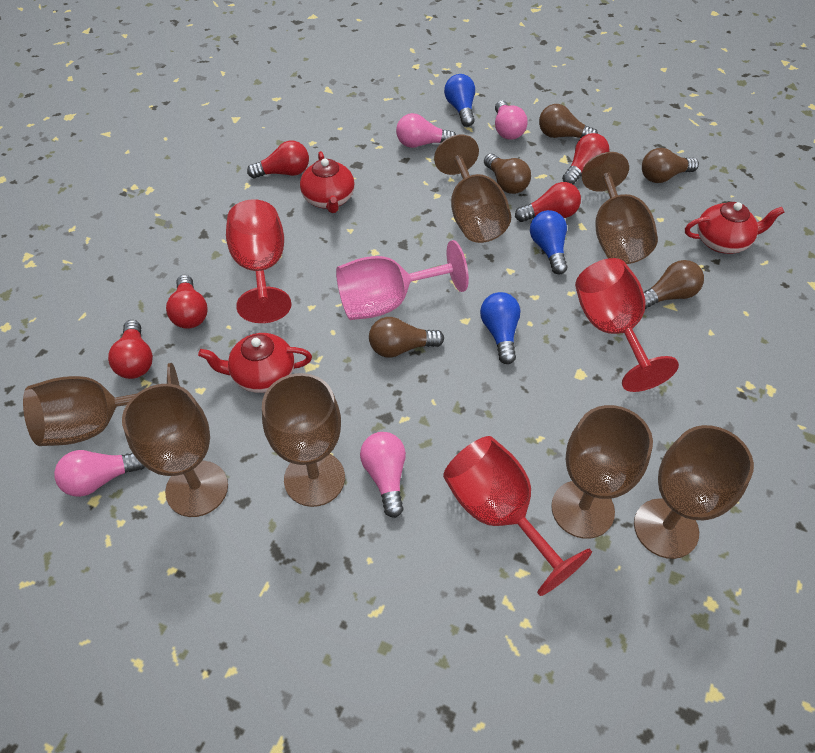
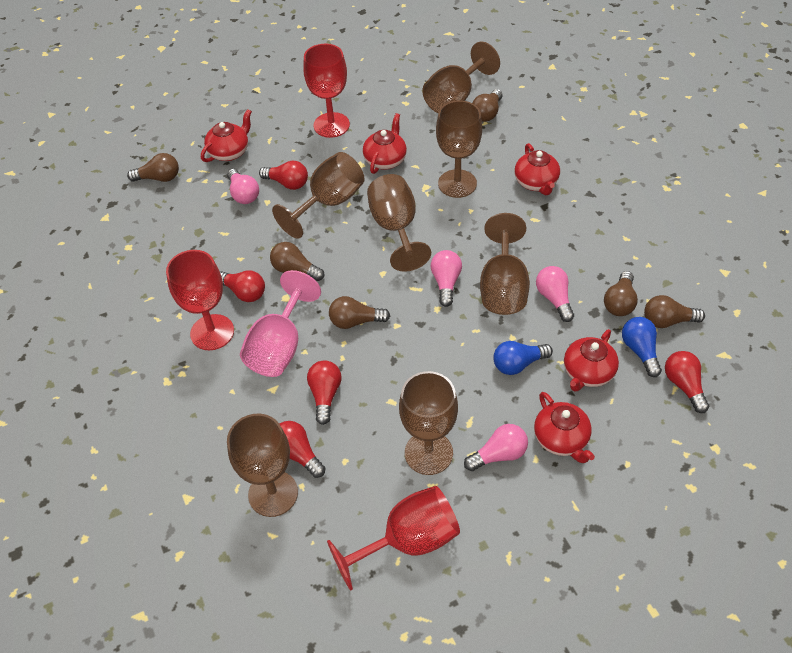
blue light bulb: [444,74,475,127] [480,292,521,364] [530,210,568,275] = 3 -> [493,341,553,375] [622,317,662,377] = 2
brown light bulb: [369,317,444,358] [484,153,531,194] [539,104,598,138] [642,148,699,183] [643,260,704,309] = 5 -> [127,153,179,182] [270,242,324,281] [329,296,390,329] [472,89,503,122] [604,271,638,316] [644,295,705,328] = 6
red teapot: [198,333,312,393] [300,151,355,213] [685,202,784,254] = 3 -> [201,109,252,162] [363,113,407,174] [515,143,560,195] [534,392,595,463] [564,329,619,392] = 5

